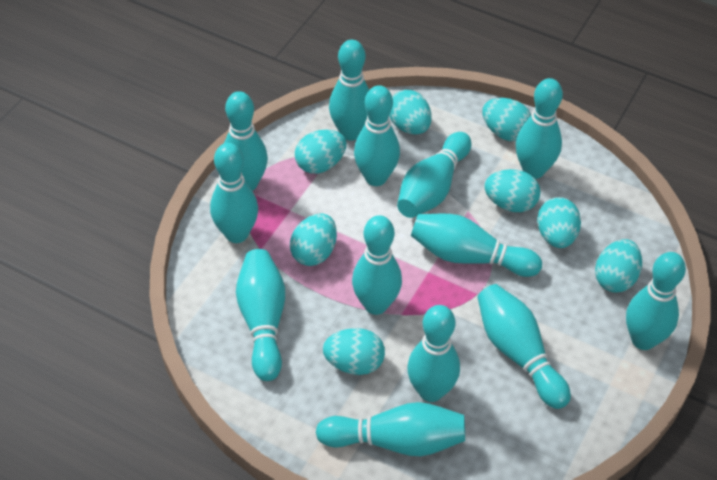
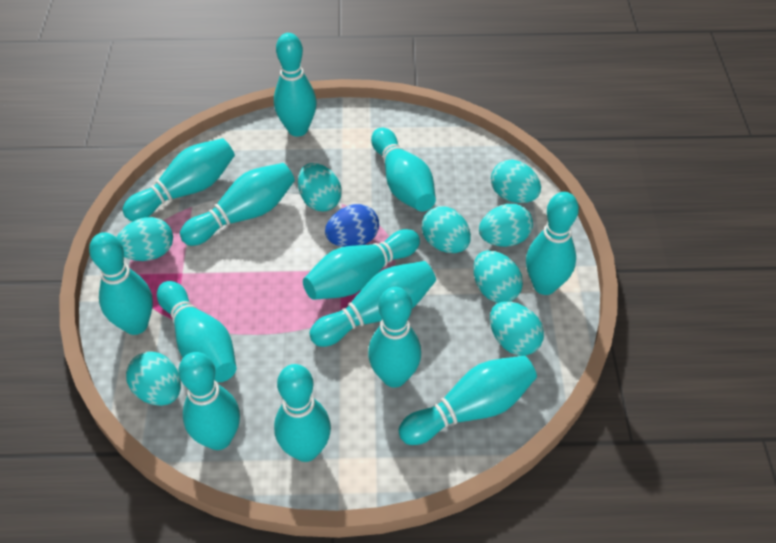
blue egg: none = 0 -> [325,204,379,247] = 1

